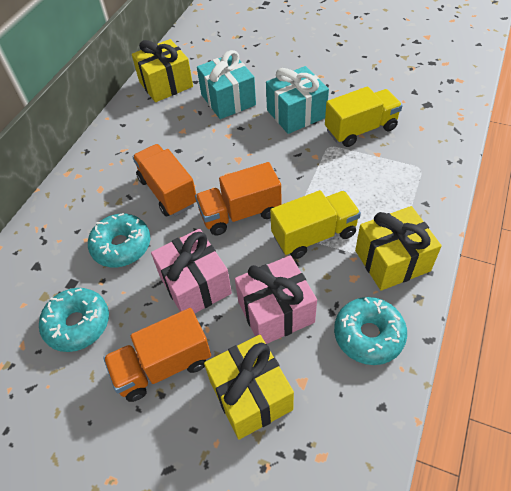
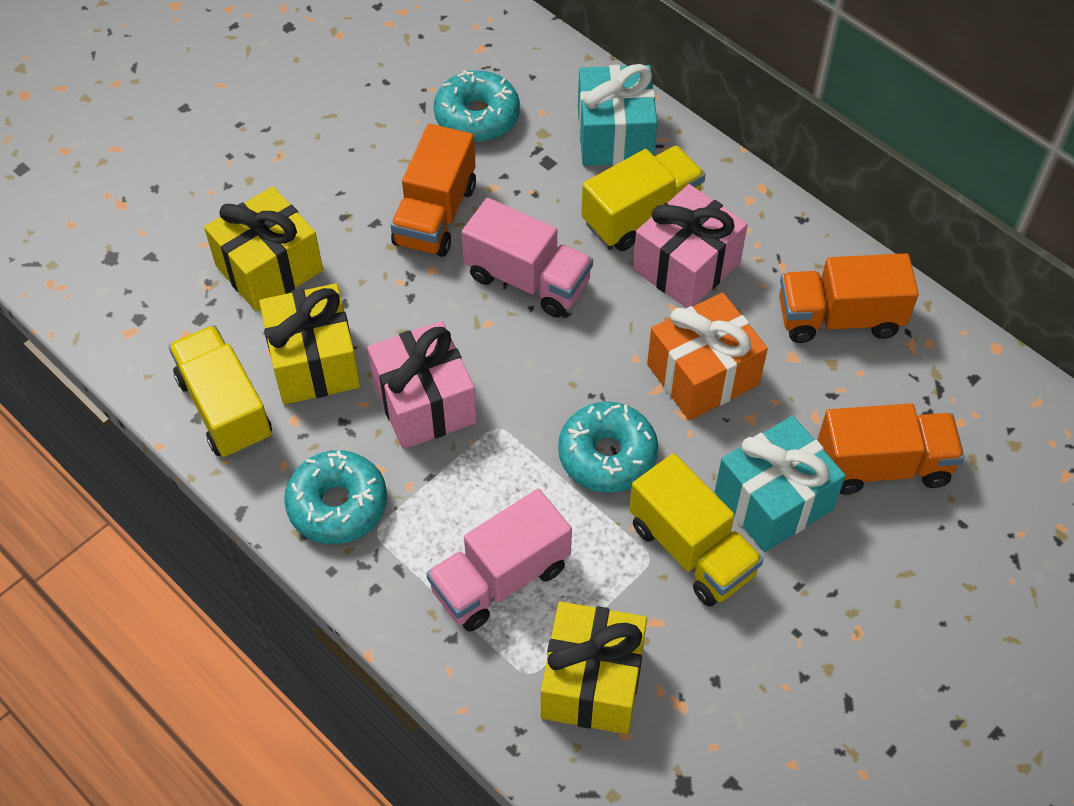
orange gift: none = 0 -> [647,292,768,421] = 1
pink truck: none = 0 -> [426,489,572,631] [462,198,593,318] = 2
yellow truck: [270,190,361,259] [325,87,402,147] = 2 -> [168,325,272,458] [581,145,705,251] [629,453,763,606] = 3

